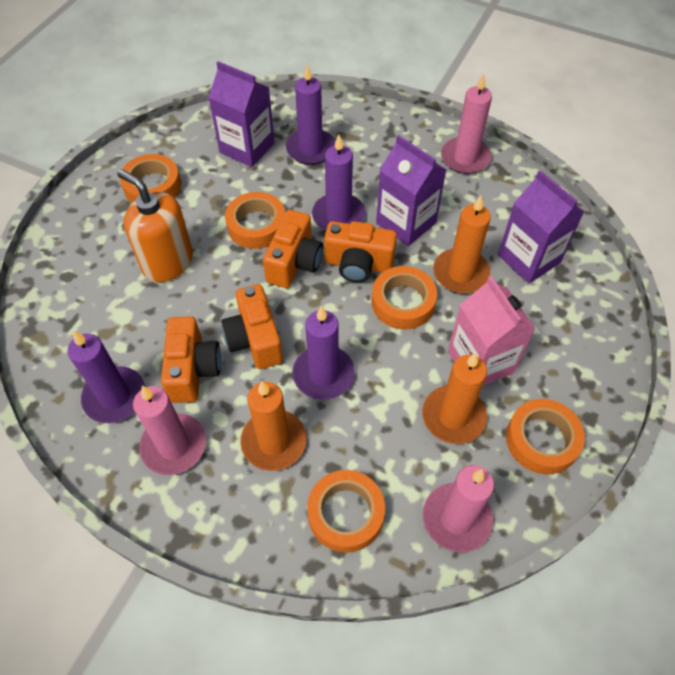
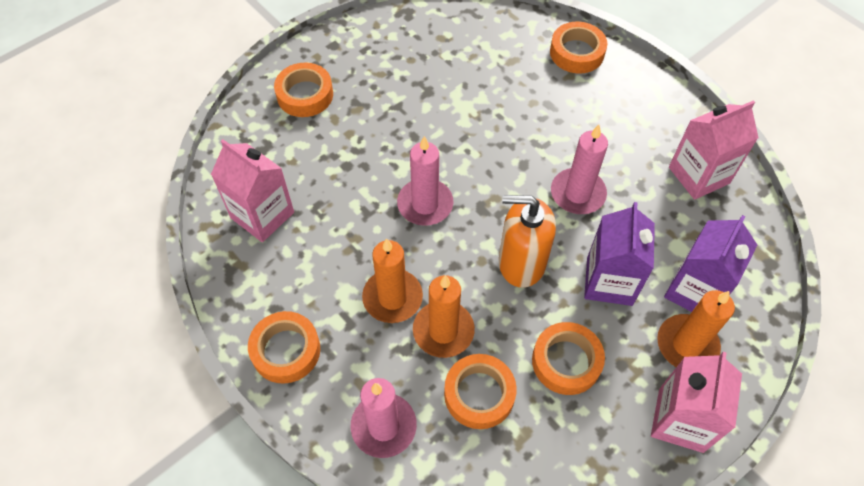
orange camera: [161,316,221,403] [221,284,283,369] [263,210,323,288] [324,221,397,282] = 4 -> none = 0
pink carton: [448,276,536,386] = 1 -> [211,139,294,242] [651,352,742,453] [669,101,758,200] = 3
purple candle: [67,330,145,423] [286,64,335,165] [293,306,355,400] [312,135,366,231] = 4 -> none = 0
purple carton: [208,61,275,167] [376,135,446,246] [498,170,584,284] = 3 -> [584,202,655,306] [664,215,757,312] = 2

